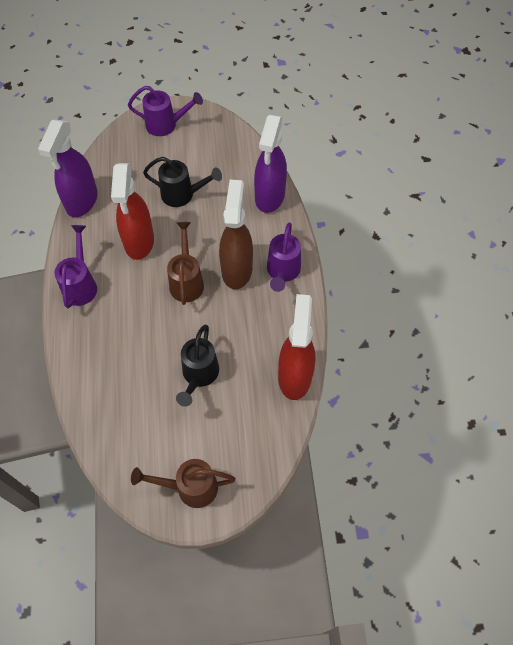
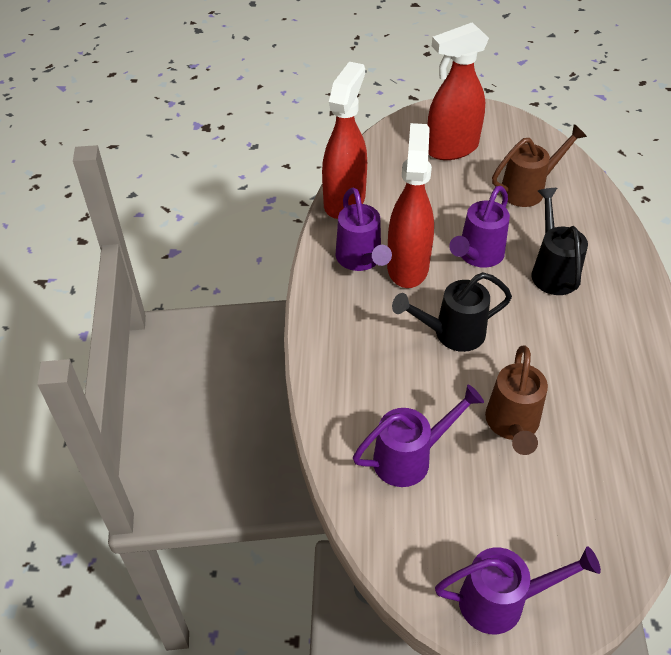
brown spray bottle: [219,180,253,289] = 1 -> none = 0
purple spray bottle: [38,120,98,217] [254,115,287,213] = 2 -> none = 0
purple watering can: [54,225,97,308] [128,86,203,136] [267,222,301,292] = 3 -> [336,188,392,271] [353,384,484,487] [435,546,601,634] [449,186,510,268] = 4
red spray bottle: [111,163,154,260] [278,294,315,400] = 2 -> [322,62,367,219] [387,123,434,288] [427,22,489,160] = 3

